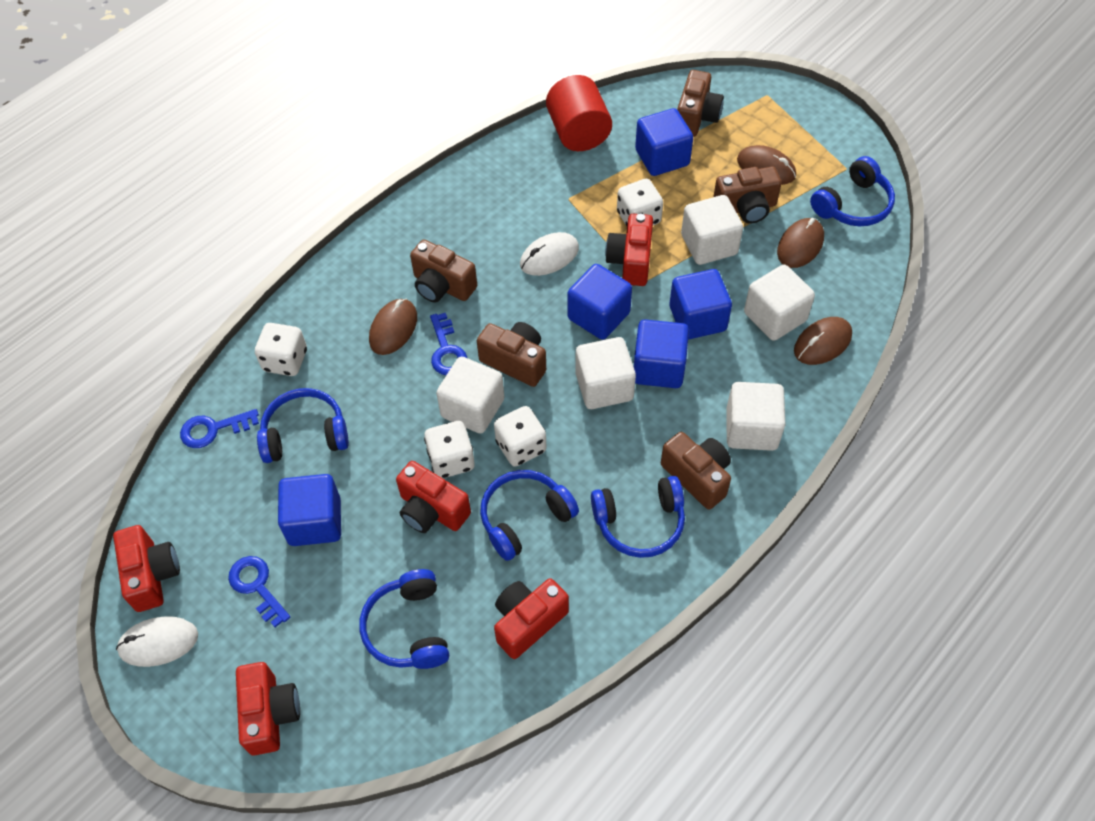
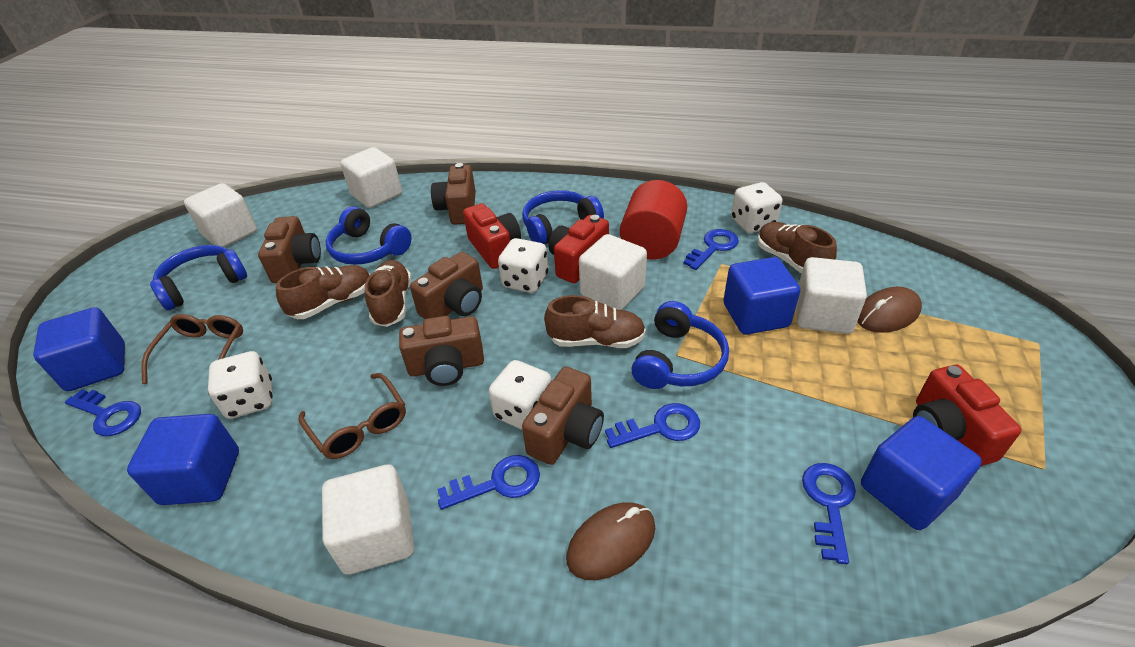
blue cube: [278,474,341,546] [567,264,632,340] [634,319,689,388] [635,108,693,176] [669,269,732,340] = 5 -> [33,307,125,391] [127,414,239,505] [723,257,800,335] [861,416,982,530] = 4
blue headphones: [257,388,349,463] [360,569,449,669] [480,470,579,561] [591,476,685,558] [810,156,895,226] = 5 -> [150,245,247,310] [326,206,412,265] [522,190,604,244] [631,301,729,389] = 4
blue key: [180,409,259,448] [228,556,290,627] [430,313,467,375] = 3 -> [65,389,141,436] [437,455,540,510] [605,403,700,448] [683,229,739,270] [802,463,856,564] = 5
brown glasses: none = 0 -> [141,314,243,384] [298,373,406,459] = 2
brown mouse: [369,299,417,355] [737,145,796,185] [777,218,824,268] [794,317,852,365] = 4 -> [566,502,655,580] [857,287,922,333] = 2
brown shoe: none = 0 -> [276,265,370,319] [365,260,412,327] [544,295,646,348] [757,222,837,273] = 4
red camera: [113,525,180,612] [236,662,300,756] [396,461,471,533] [494,578,569,659] [605,214,653,286] = 5 -> [463,203,521,269] [549,215,609,283] [913,365,1022,466] = 3
white mouse: [116,616,198,667] [520,232,579,276] = 2 -> none = 0

